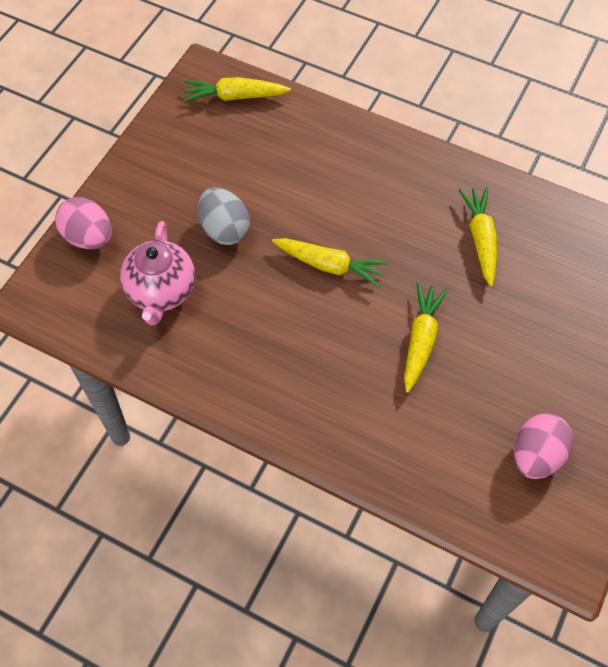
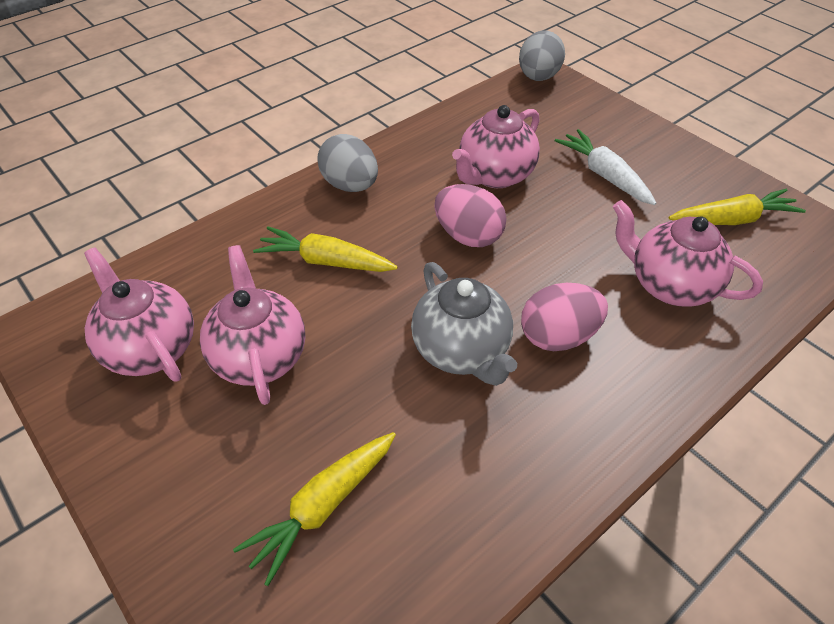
grey egg: [198,187,250,245] = 1 -> [317,134,378,192] [519,31,565,81] = 2
grey teapot: none = 0 -> [411,262,517,386] = 1
pink teapot: [120,221,195,325] = 1 -> [84,247,194,382] [200,245,305,405] [452,105,540,188] [613,200,763,307] = 4
white carrot: none = 0 -> [555,129,656,205] = 1
yellow carrot: [184,77,291,102] [272,238,388,287] [404,282,448,393] [459,187,497,286] = 4 -> [233,432,396,586] [253,226,398,272] [669,189,806,225] = 3

